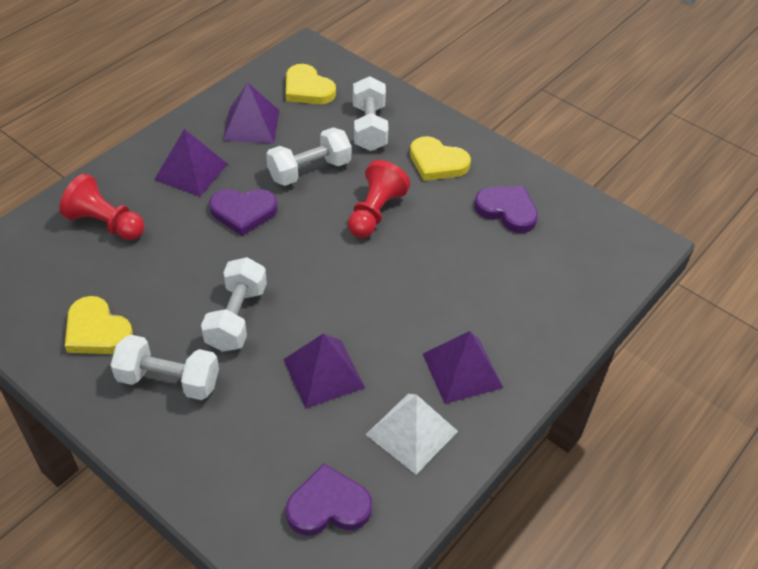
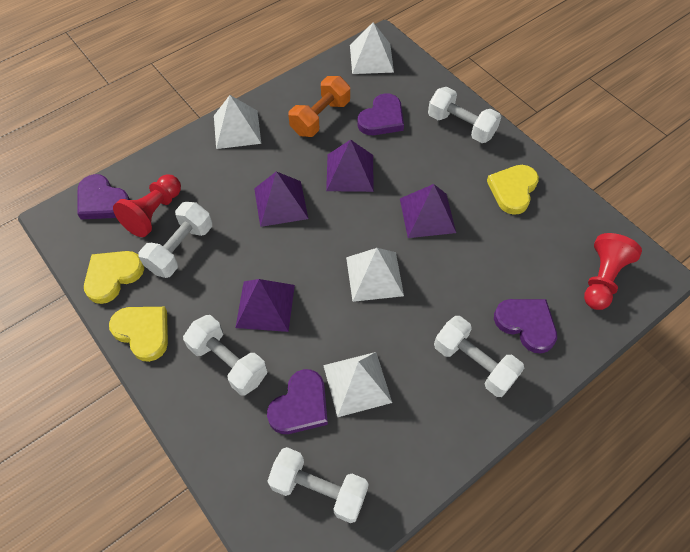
orange dumbbell: none = 0 -> [288,76,350,137] = 1
purple heart: [209,189,278,236] [286,463,372,536] [474,186,538,233] = 3 -> [77,174,130,220] [267,369,328,434] [357,93,404,135] [494,299,557,354] = 4
white dumbbell: [111,334,219,400] [201,257,267,352] [266,127,352,186] [353,76,388,151] = 4 -> [139,202,212,278] [183,315,267,395] [267,447,369,523] [428,87,501,143] [434,316,524,397] = 5
white pyramid: [366,394,458,475] = 1 -> [214,95,261,149] [323,352,392,417] [346,248,404,302] [350,22,394,74] = 4

